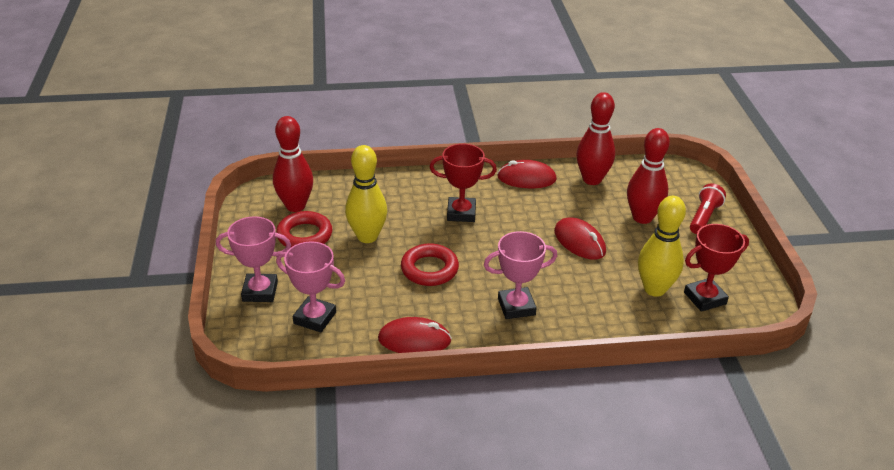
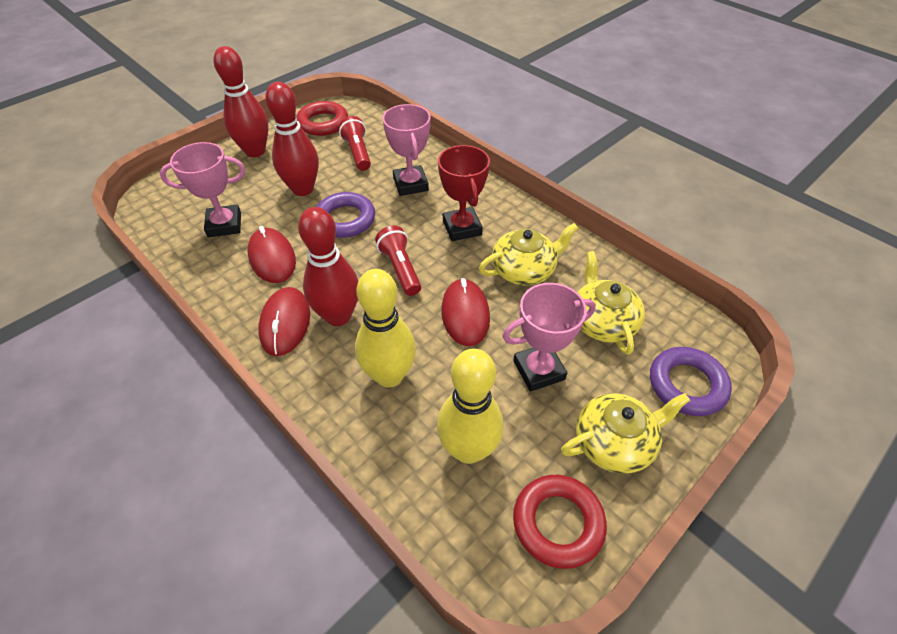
purple ring: none = 0 -> [316,192,375,238] [650,347,732,416] = 2
red flashlight: [690,183,726,234] = 1 -> [339,116,371,171] [375,226,421,296] = 2
red trophy: [429,144,497,222] [684,224,749,312] = 2 -> [438,145,490,241] = 1
yellow teapot: none = 0 -> [479,223,579,286] [561,393,690,474] [577,251,645,355] = 3

